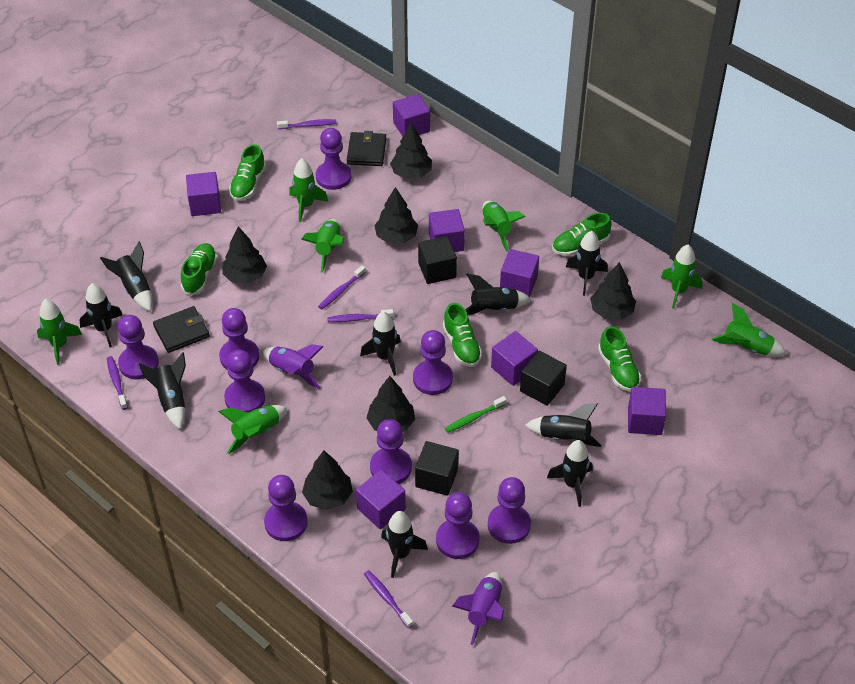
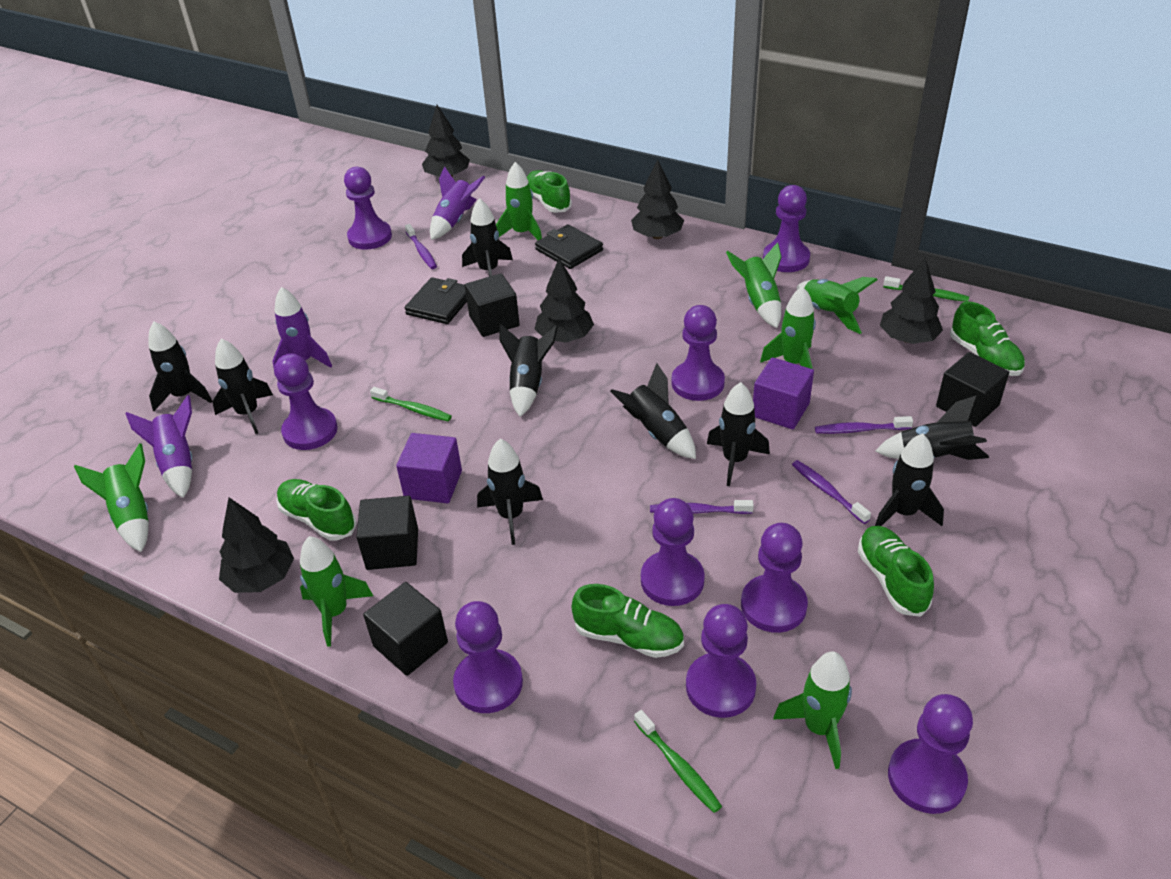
black cube: [415,441,459,496] [418,236,457,284] [520,351,567,406] = 3 -> [356,496,418,570] [363,582,448,676] [465,273,520,337] [936,352,1009,427] = 4
black tree: [222,227,267,284] [302,451,353,510] [367,376,415,432] [374,187,418,244] [390,123,432,179] [590,262,636,320] = 6 -> [219,498,294,593] [422,105,470,177] [535,258,594,343] [631,159,684,239] [880,257,943,344] = 5
green toothbrush: [445,396,507,433] = 1 -> [370,387,452,421] [634,710,722,813] [883,276,969,302] = 3
purple cube: [186,172,221,216] [356,470,406,529] [393,94,430,137] [429,209,465,252] [491,331,538,386] [500,249,539,298] [628,387,666,435] = 7 -> [396,433,462,503] [753,357,814,429] = 2
purple rocket: [263,344,323,389] [452,572,504,645] = 2 -> [125,395,192,498] [272,287,332,368] [430,166,485,240] = 3
purple toothbrush: [107,356,128,410] [277,119,336,129] [318,266,366,309] [327,309,394,322] [364,570,413,628] = 5 -> [405,224,437,269] [650,500,754,514] [792,460,871,524] [815,416,913,434] = 4

